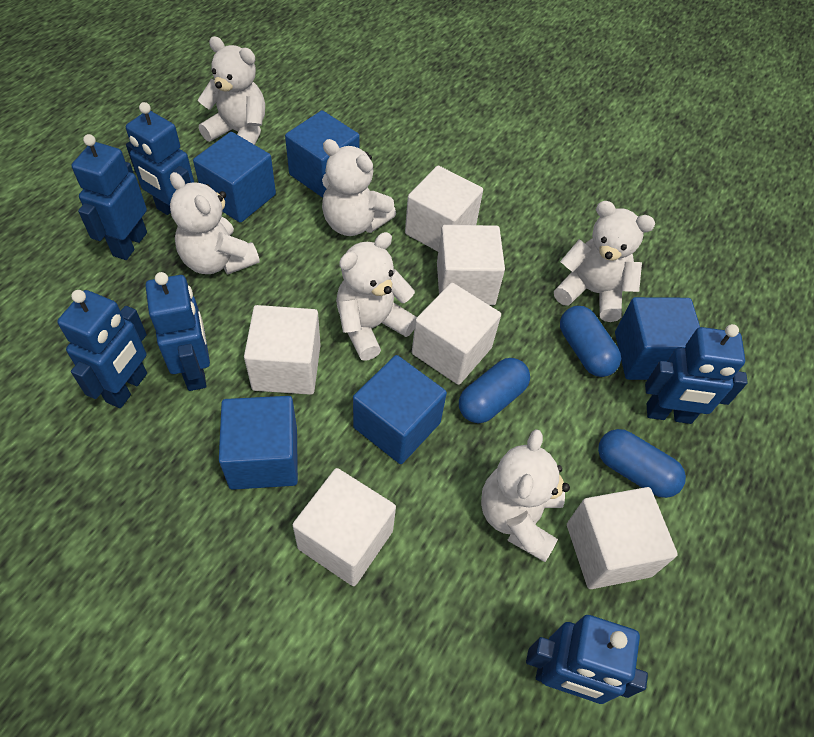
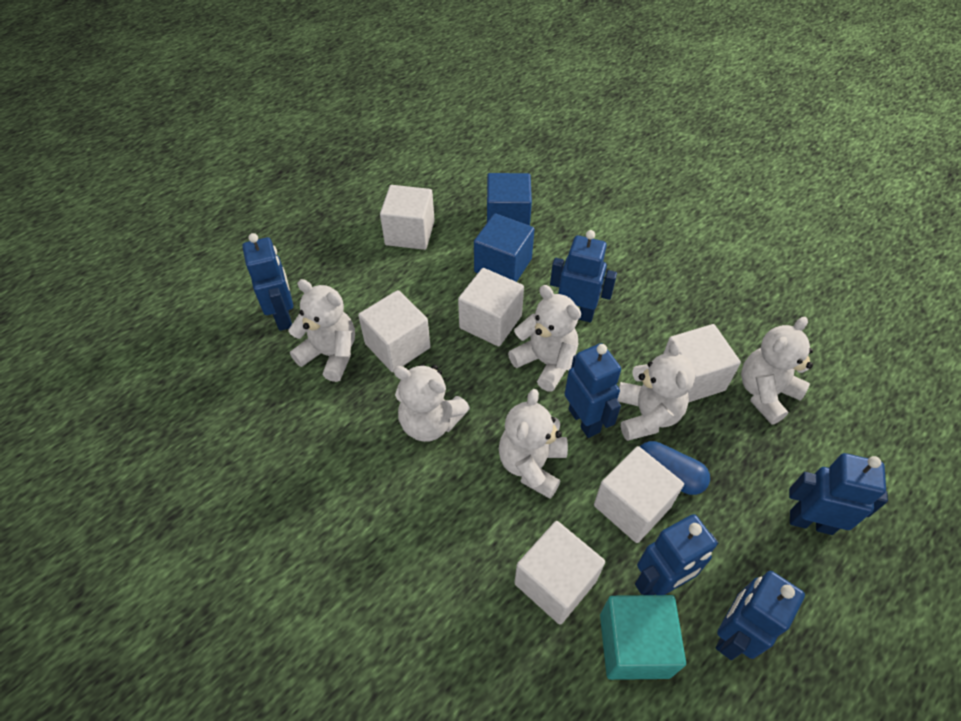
blue capsule: [459,358,530,423] [560,306,621,377] [598,429,686,498] = 3 -> [639,441,710,495] = 1
blue cube: [193,132,276,223] [219,396,298,490] [285,110,360,198] [353,355,447,464] [615,297,700,380] = 5 -> [474,213,535,282] [487,173,532,226] = 2
turquoise cube: none = 0 -> [600,595,686,680] = 1

